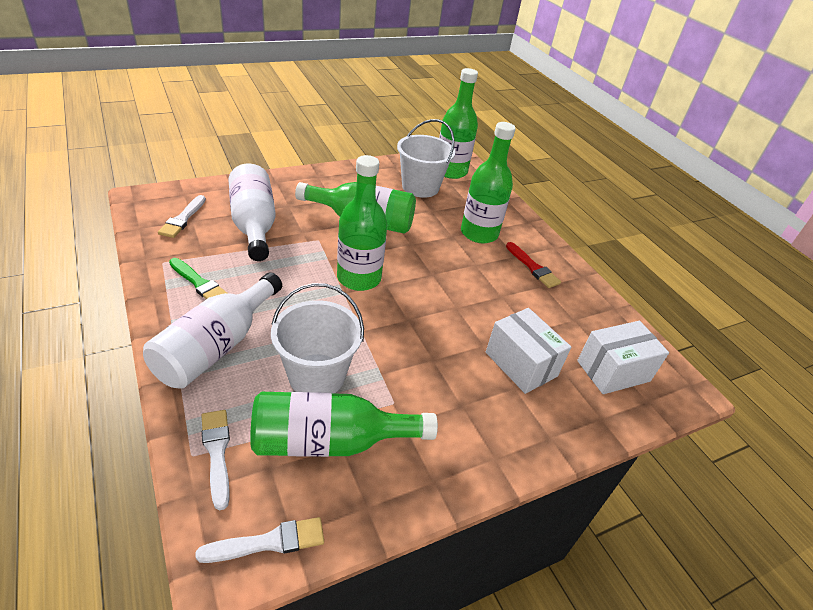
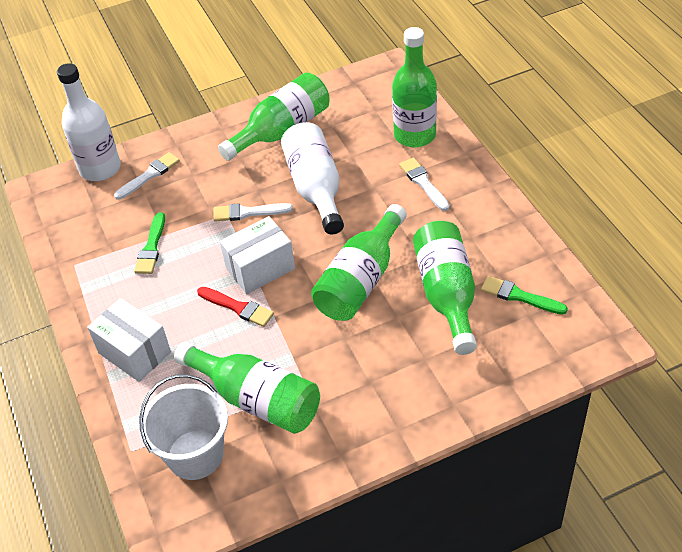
green brush: [169,258,227,299] = 1 -> [134,212,165,274] [481,276,568,315] = 2
white bucket: [271,283,364,393] [397,119,455,198] = 2 -> [139,374,228,480] = 1

